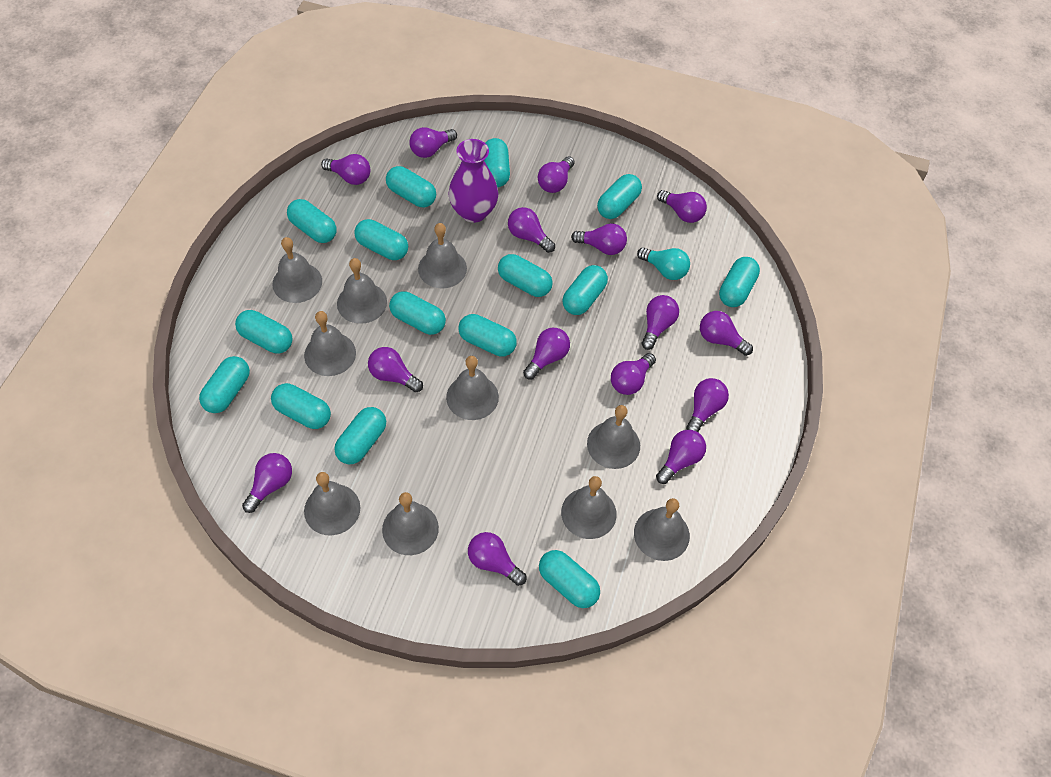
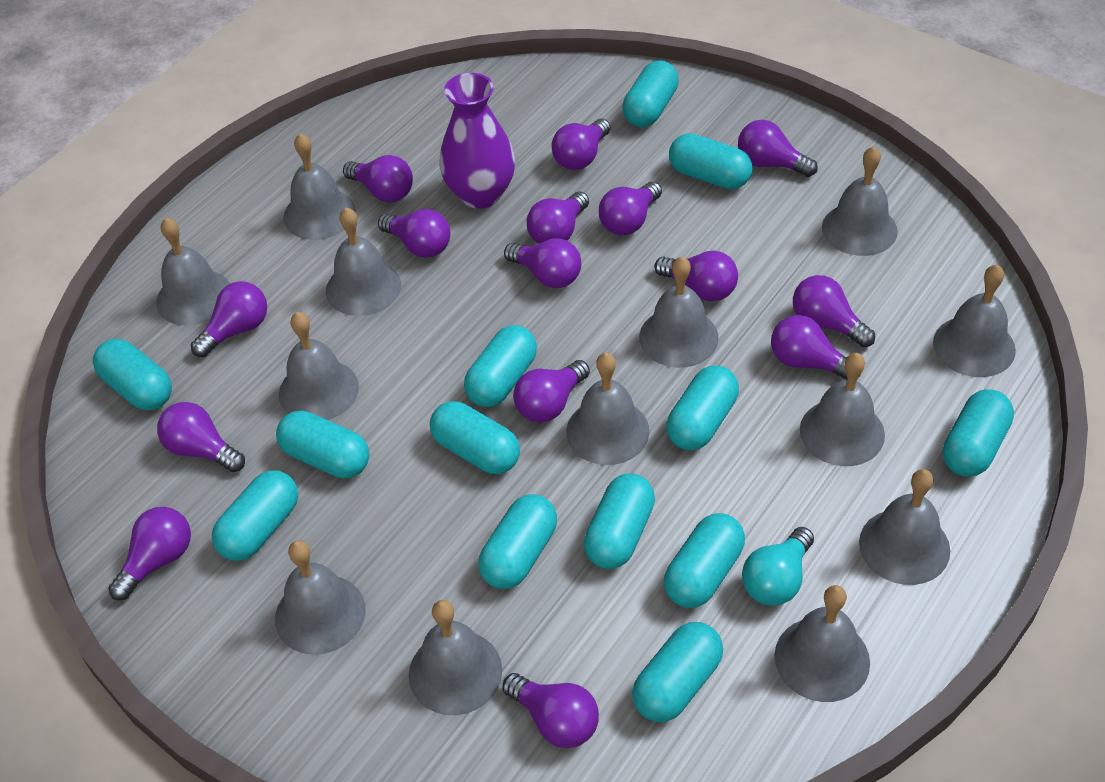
grey bell: [273,237,322,303] [304,311,356,376] [304,472,360,535] [337,258,387,324] [382,492,439,555] [418,223,467,289] [446,356,499,420] [561,476,617,539] [587,405,640,469] [634,498,690,561] = 10 -> [156,218,230,326] [275,540,366,655] [279,312,359,420] [283,133,355,240] [326,207,401,316] [409,600,502,715] [566,353,649,465] [639,257,719,368] [775,585,870,702] [800,353,885,466] [822,146,898,256] [859,469,950,585] [933,264,1016,377] = 13
turquoise capsule: [199,356,250,413] [235,310,293,354] [271,383,331,429] [287,199,336,243] [334,407,386,464] [354,219,408,260] [386,166,436,207] [389,291,446,335] [458,314,517,357] [484,138,510,187] [498,254,553,297] [539,550,600,608] [562,265,608,315] [597,174,642,219] [719,257,760,307] = 15 -> [93,339,172,410] [212,470,298,561] [276,411,369,479] [430,401,520,474] [464,325,537,407] [478,494,557,589] [584,473,655,569] [622,60,679,127] [632,622,723,722] [664,513,745,608] [666,365,739,450] [669,133,753,189] [943,389,1014,477] = 13

